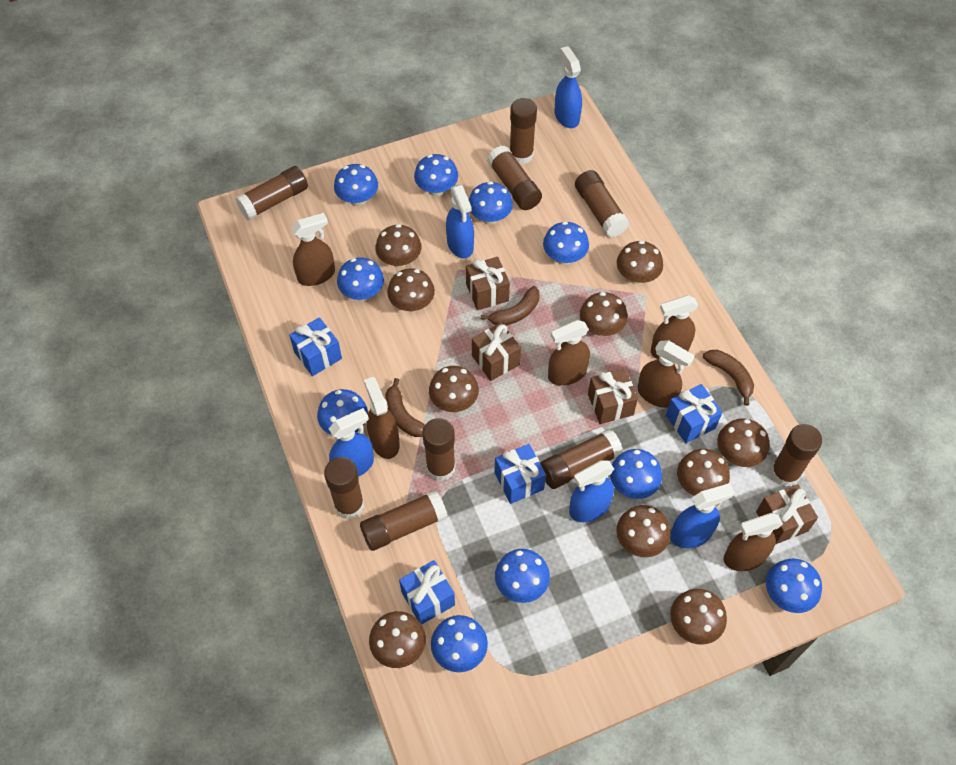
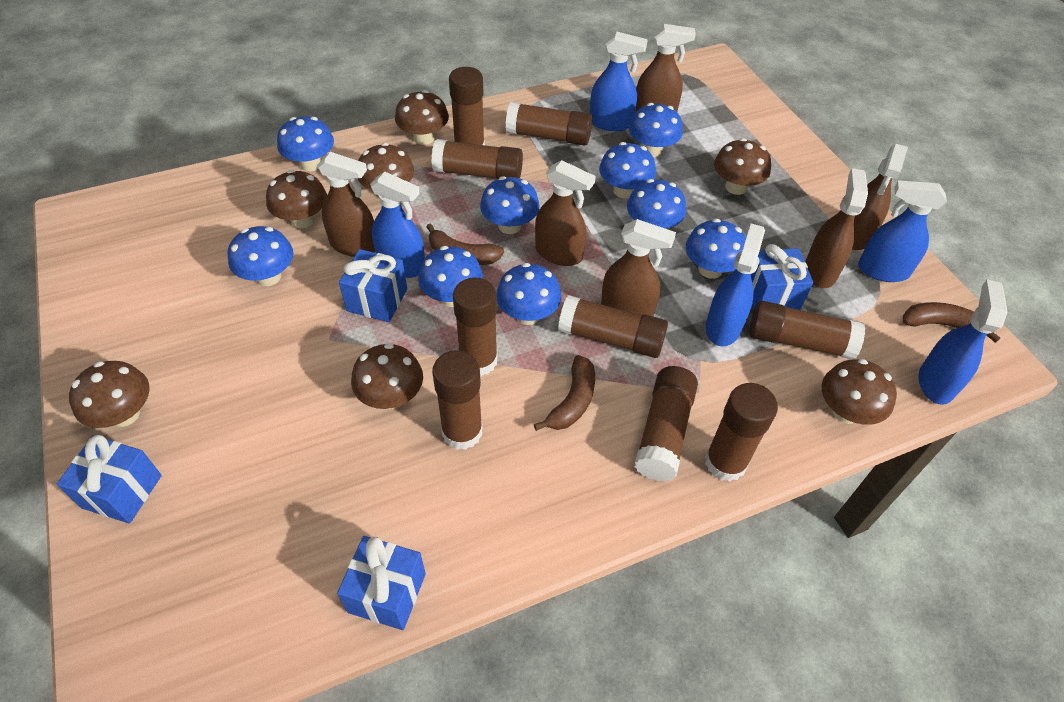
blue mushroom: [317,389,368,435] [334,164,378,206] [337,257,384,301] [414,154,458,196] [431,615,488,672] [469,181,513,225] [495,549,550,603] [543,221,589,265] [610,449,662,499] [766,558,822,613] = 10 -> [227,226,293,286] [277,117,334,171] [418,246,483,307] [480,176,540,234] [496,263,562,325] [599,142,656,198] [627,179,686,229] [629,103,683,157] [686,219,746,279] = 9
brown gift: [466,257,510,310] [472,322,521,381] [588,369,638,424] [756,485,818,545] = 4 -> none = 0
brown mushroom: [369,611,426,668] [375,224,421,268] [387,268,435,312] [429,366,479,412] [580,292,628,336] [617,240,663,284] [617,505,670,557] [670,589,727,645] [677,449,730,496] [717,418,769,467] = 10 -> [69,361,149,428] [266,170,327,228] [351,343,423,409] [358,143,414,196] [395,90,449,145] [714,138,771,195] [822,359,897,425] = 7

